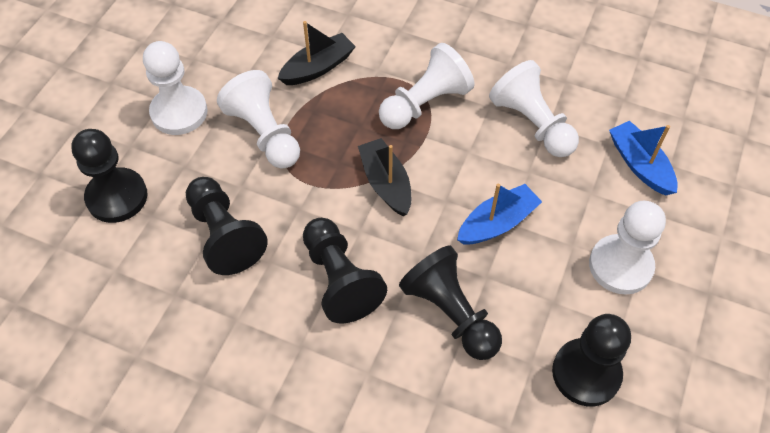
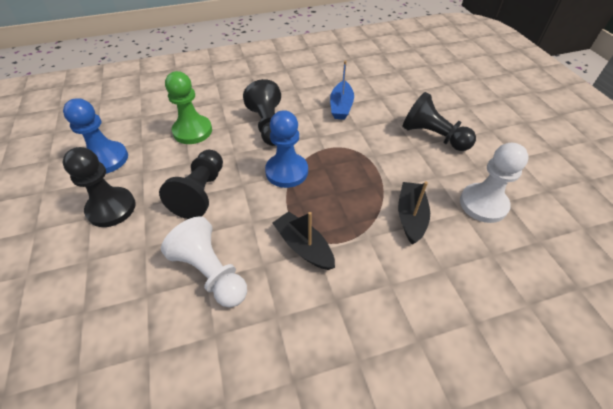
black pawn: [71,129,147,223] [186,177,268,275] [303,218,387,324] [399,245,502,360] [552,314,631,406] = 5 -> [63,147,136,227] [159,150,223,219] [243,79,281,146] [403,92,476,151] = 4
blue boat: [457,184,542,244] [609,121,678,196] = 2 -> [330,60,354,120] = 1
blue pawn: none = 0 -> [63,98,128,173] [265,110,308,188] = 2
green pawn: none = 0 -> [165,71,212,144] = 1
white pawn: [143,41,208,135] [217,70,300,168] [379,43,474,129] [489,60,579,157] [589,201,666,295] = 5 -> [161,216,247,308] [460,143,529,223] = 2

